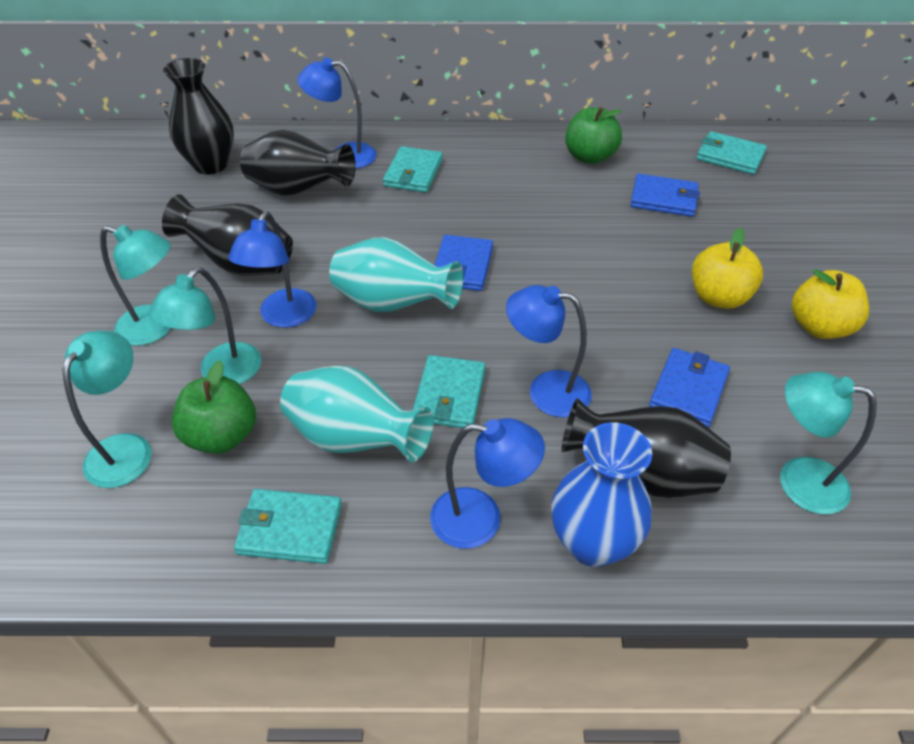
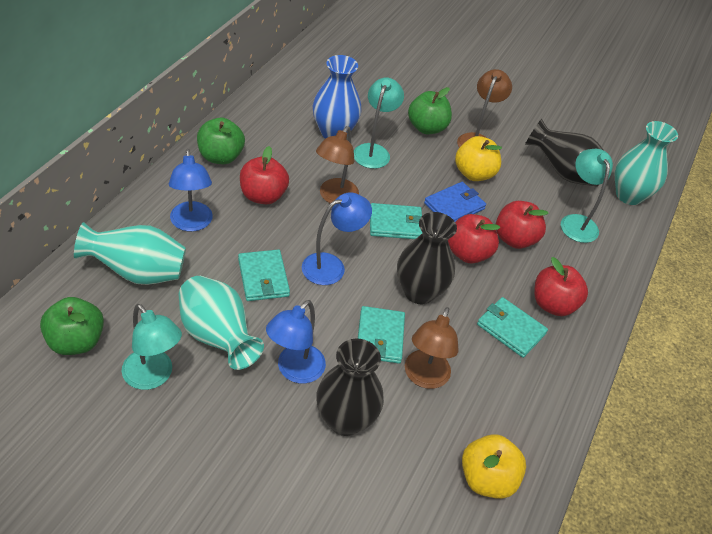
black vase: [162,194,293,276] [163,58,234,174] [240,130,356,196] [561,398,731,498] = 4 -> [316,338,384,436] [397,212,457,304] [525,119,603,187] = 3
blue lamp: [228,211,316,328] [297,58,377,169] [430,418,545,549] [506,285,592,418] = 4 -> [169,149,213,232] [266,300,326,384] [302,192,372,285] = 3
blue wallet: [435,235,493,291] [631,174,700,217] [649,348,730,427] = 3 -> [424,182,486,222] = 1
brown lamp: none = 0 -> [316,126,359,204] [405,307,459,389] [457,69,512,148] = 3
green apple: [172,360,256,454] [565,107,622,164] = 2 -> [40,297,104,355] [197,118,245,164] [408,87,452,134] = 3
red apple: none = 0 -> [240,146,289,204] [448,214,500,263] [496,201,549,249] [534,257,588,316] = 4
turquoise lamp: [62,331,152,488] [100,225,171,346] [149,267,261,384] [780,372,877,514] = 4 -> [121,304,182,390] [354,77,404,169] [561,149,613,243] = 3
turquoise vase: [280,365,434,462] [329,237,463,312] = 2 -> [74,222,186,285] [178,276,264,370] [615,121,678,205] = 3

